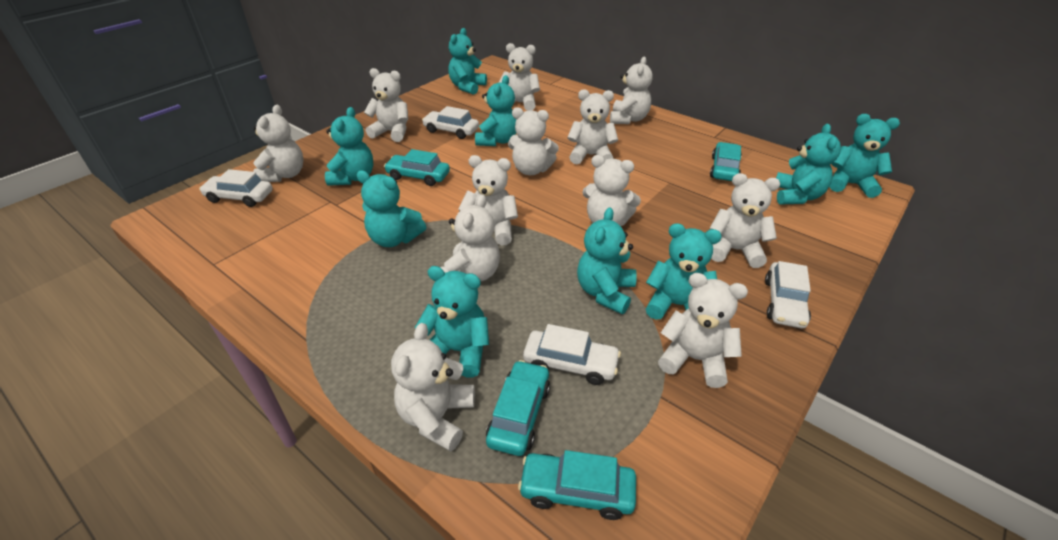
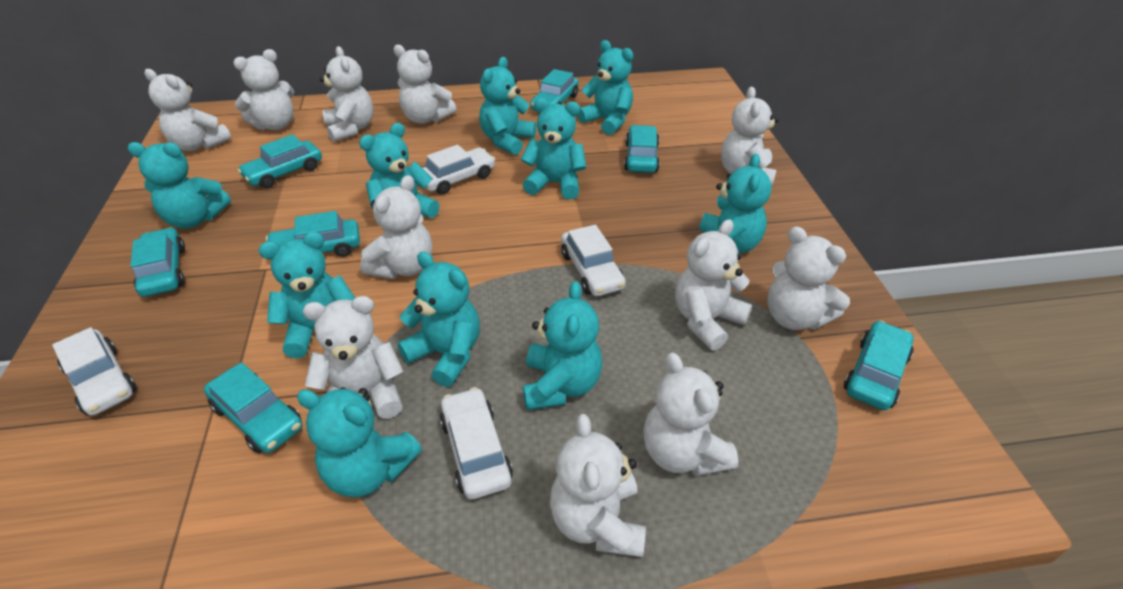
turquoise car: [384,149,450,186] [486,360,550,456] [518,450,636,520] [710,142,742,181] = 4 -> [130,228,185,297] [204,362,302,453] [238,134,322,188] [266,211,360,257] [530,69,579,111] [624,125,660,173] [844,321,914,410] = 7
turquoise teddy bear: [325,107,373,186] [356,170,426,247] [415,266,489,378] [448,28,487,95] [475,75,517,146] [577,207,637,314] [646,223,722,320] [776,124,841,205] [829,114,900,198] = 9 -> [127,142,231,228] [259,232,355,358] [297,388,422,498] [359,123,439,218] [398,252,480,387] [479,57,536,155] [521,98,586,199] [523,281,603,410] [577,40,633,135] [699,154,772,253] = 10
white teddy bear: [253,105,303,182] [364,68,408,142] [391,323,475,451] [441,194,500,281] [458,155,518,245] [499,43,540,111] [508,107,559,175] [567,89,618,164] [582,155,641,226] [610,57,653,124] [658,273,748,388] [709,173,780,268] = 12 -> [145,69,231,151] [233,49,294,130] [303,296,404,419] [320,46,373,142] [360,175,432,279] [393,45,457,124] [550,414,646,557] [643,352,738,476] [675,219,752,350] [721,87,779,186] [767,226,850,330] = 11

